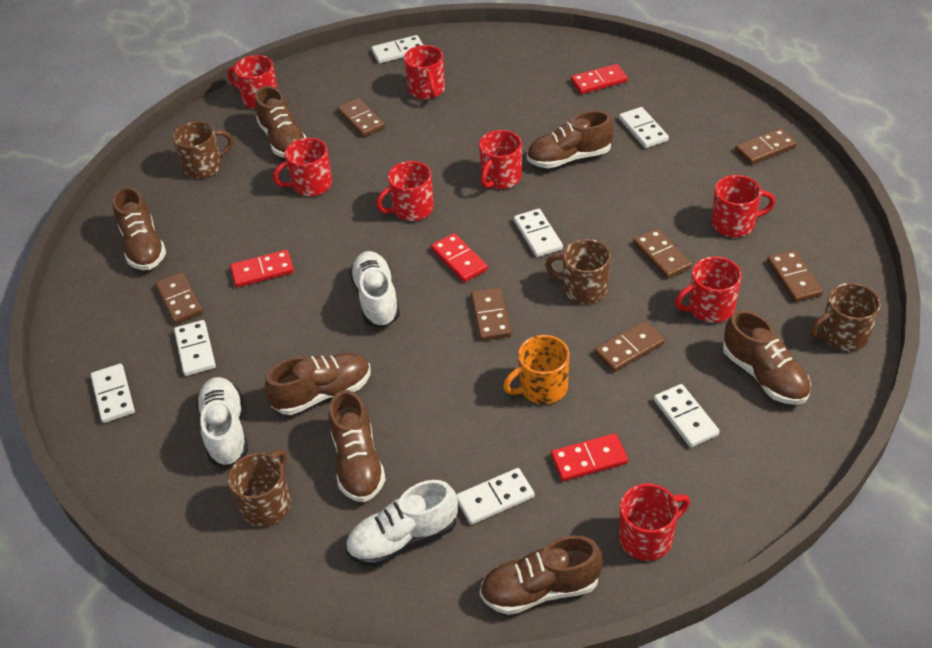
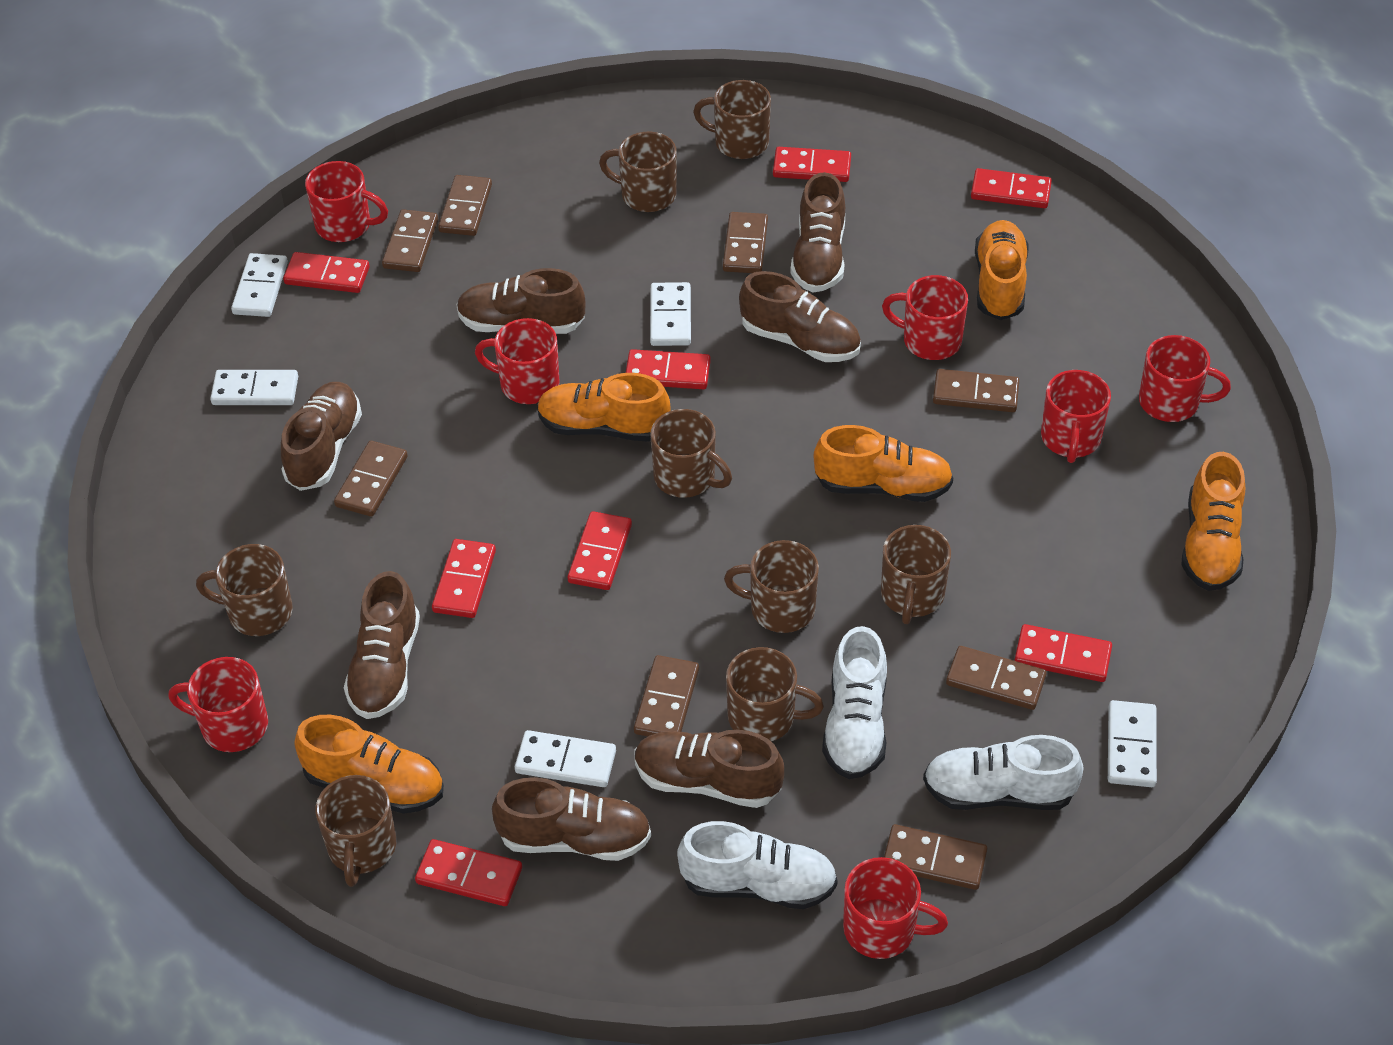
brown domino: [155,272,203,324] [337,98,385,137] [471,287,511,341] [595,321,665,372] [633,228,692,279] [735,128,797,165] [767,250,823,302] = 7 -> [334,441,408,517] [382,209,438,272] [438,175,492,236] [634,655,699,736] [723,212,768,273] [884,824,987,890] [933,369,1019,412] [946,646,1047,710] = 8
brown mug: [173,121,233,179] [228,450,291,527] [545,239,611,304] [810,283,881,351] = 4 -> [196,544,293,636] [315,775,396,887] [599,132,677,212] [650,409,732,498] [693,80,771,159] [724,540,819,633] [726,647,824,741] [881,525,951,624] = 8
orange mug: [503,335,570,404] = 1 -> none = 0
orange shoe: none = 0 -> [294,715,444,814] [537,373,671,442] [814,425,953,502] [975,220,1028,320] [1181,452,1245,591] = 5
red domino: [230,250,294,288] [431,233,488,282] [551,433,628,481] [571,64,628,94] = 4 -> [283,252,370,293] [415,839,522,906] [432,539,496,618] [568,511,632,590] [626,349,711,389] [773,147,851,182] [971,168,1052,208] [1014,624,1112,682] = 8
red mug: [228,55,278,109] [273,138,332,196] [376,161,434,221] [404,45,445,100] [479,130,522,189] [619,483,690,561] [675,256,742,323] [711,175,776,237] = 8 -> [168,657,268,752] [305,161,388,242] [475,318,560,404] [843,857,948,959] [882,275,968,360] [1041,370,1111,463] [1139,335,1231,422] = 7
white domino: [91,364,135,423] [174,320,216,376] [371,35,423,64] [456,468,535,525] [514,209,563,257] [619,107,669,148] [654,384,720,447] = 7 -> [210,370,298,405] [231,253,288,317] [515,730,616,787] [650,282,691,346] [1108,700,1157,787] = 5

